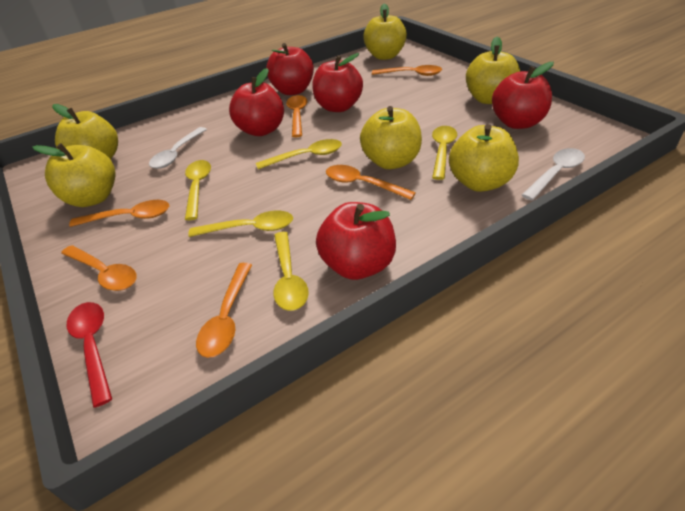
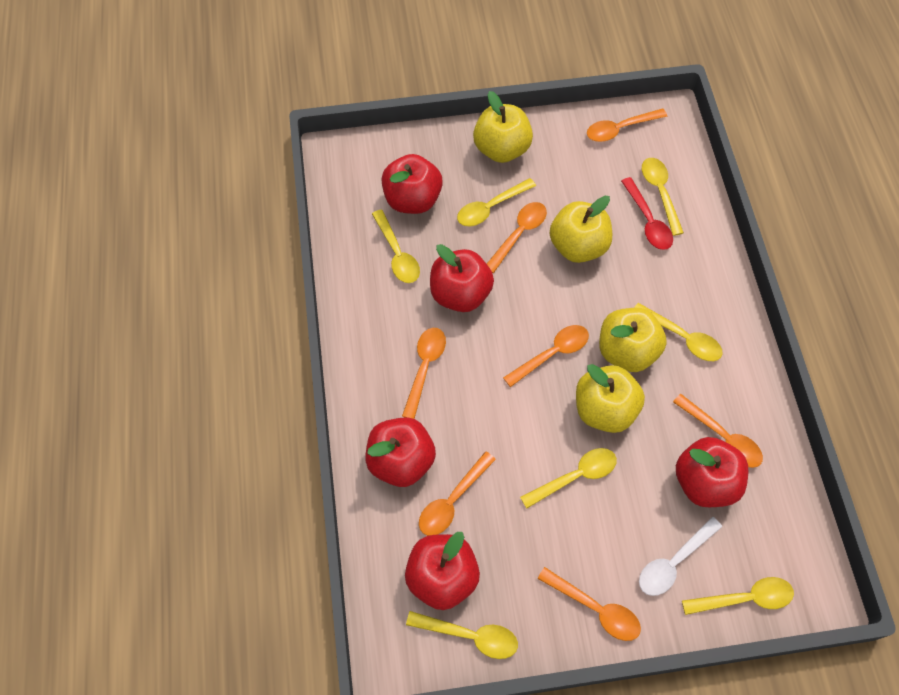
orange spoon: [61,245,137,291] [69,200,169,227] [196,263,252,358] [286,95,307,138] [326,165,416,200] [372,65,442,76] = 6 -> [402,328,446,419] [419,451,496,536] [487,202,547,273] [503,325,589,387] [537,567,641,641] [587,108,667,142] [673,394,763,468] = 7
white spoon: [149,127,207,169] [522,148,585,200] = 2 -> [639,517,722,596] = 1
yellow apple: [32,143,115,207] [52,104,118,159] [360,106,422,169] [363,3,407,60] [449,124,519,192] [466,37,520,104] = 6 -> [473,91,533,163] [550,196,612,263] [576,364,645,433] [599,308,667,372] = 4
yellow spoon: [185,160,211,220] [188,210,293,237] [256,139,342,169] [273,232,309,311] [432,126,457,180] = 5 -> [372,210,420,283] [406,611,518,659] [457,178,536,226] [520,448,617,509] [634,303,723,361] [642,158,684,236] [682,577,794,615] = 7

